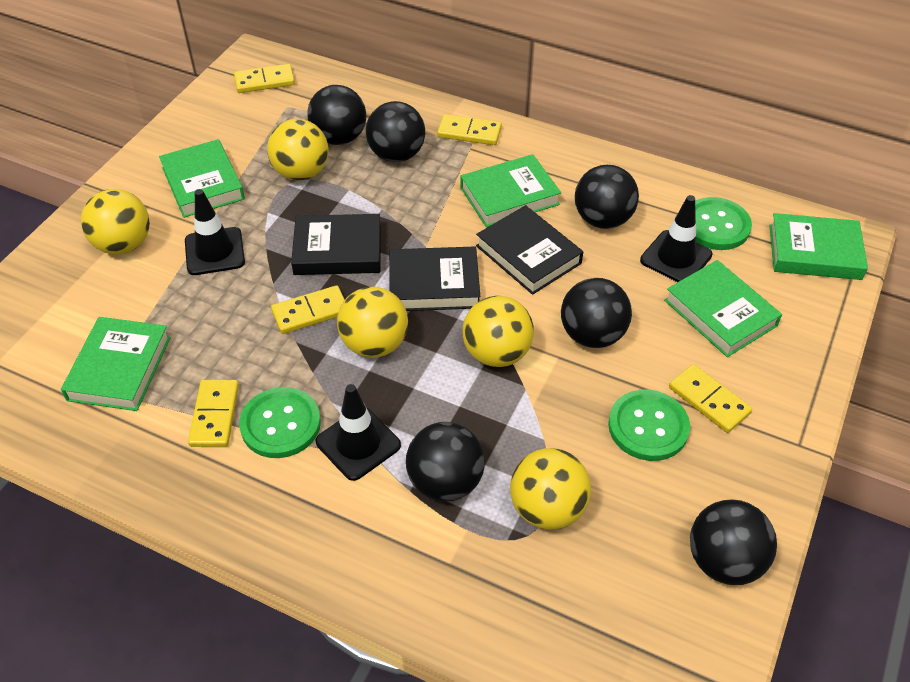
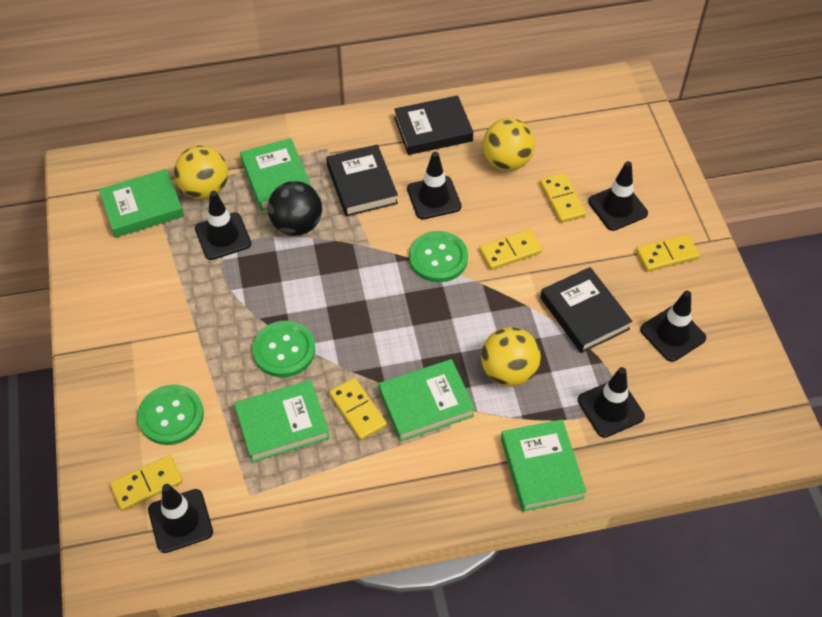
black ball: [307,85,366,145] [366,101,425,162] [406,422,485,502] [561,278,632,348] [575,165,639,229] [690,499,777,585] = 6 -> [268,181,322,236] = 1
black traffic cone: [185,189,245,275] [316,384,401,481] [640,195,712,282] = 3 -> [148,484,213,553] [195,191,251,260] [407,152,462,220] [578,367,645,438] [588,161,648,231] [640,291,706,362] = 6
yellow ball: [81,189,150,255] [267,119,329,181] [337,287,408,358] [463,296,534,367] [510,448,591,530] = 5 -> [174,146,228,199] [481,327,541,387] [483,118,535,171] = 3

